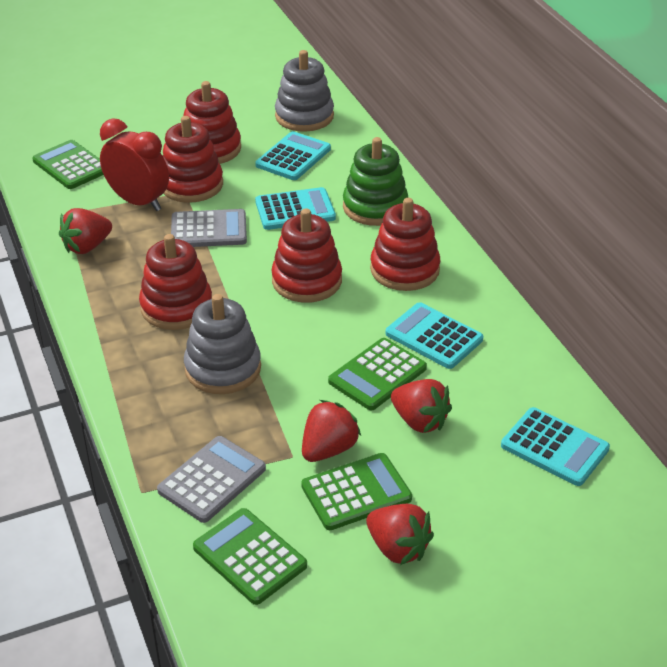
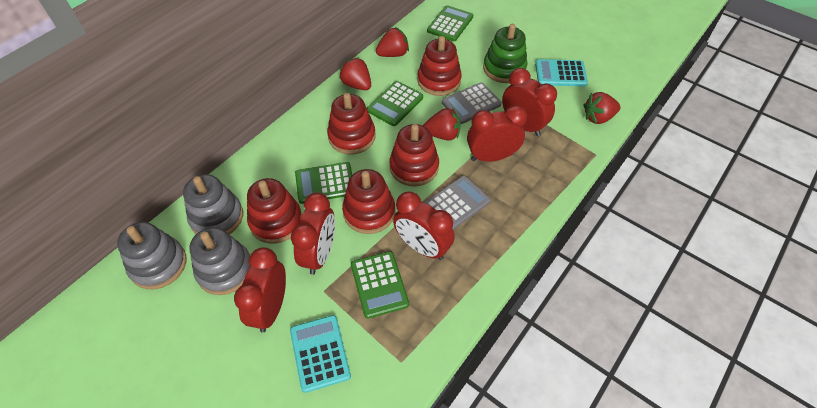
grey stacking toy: [184,294,261,394] [275,50,334,132] = 2 -> [117,222,186,289] [183,174,243,234] [189,227,251,295] = 3
red clock: [100,119,169,211] = 1 -> [234,247,286,332] [291,192,335,275] [393,191,455,260] [467,105,527,162] [502,68,557,136] = 5
turquoise calculator: [255,131,331,180] [255,187,336,230] [386,302,483,369] [501,407,610,486] = 4 -> [290,315,351,393] [535,59,588,87] = 2

